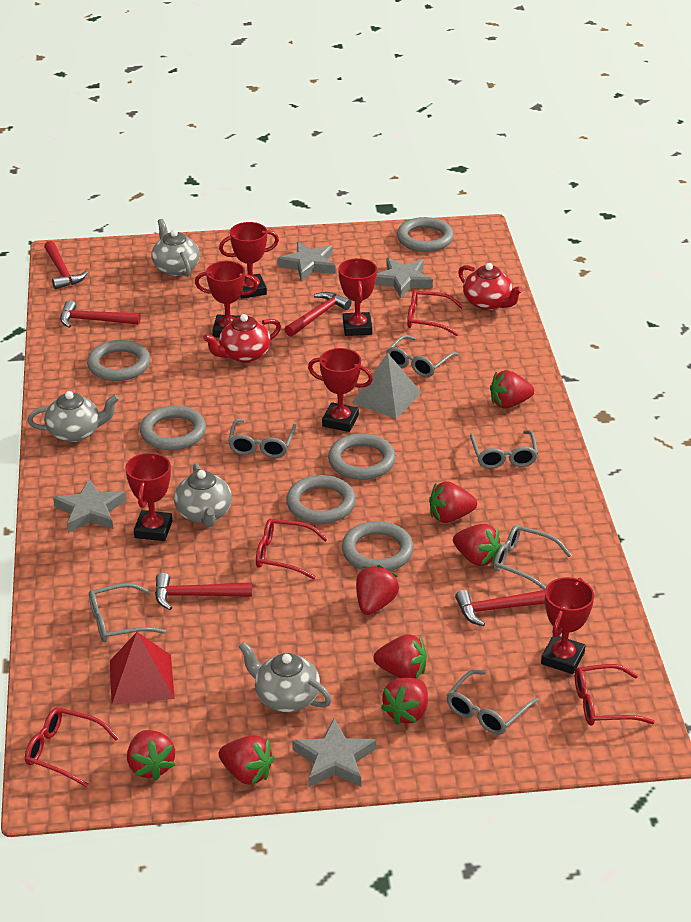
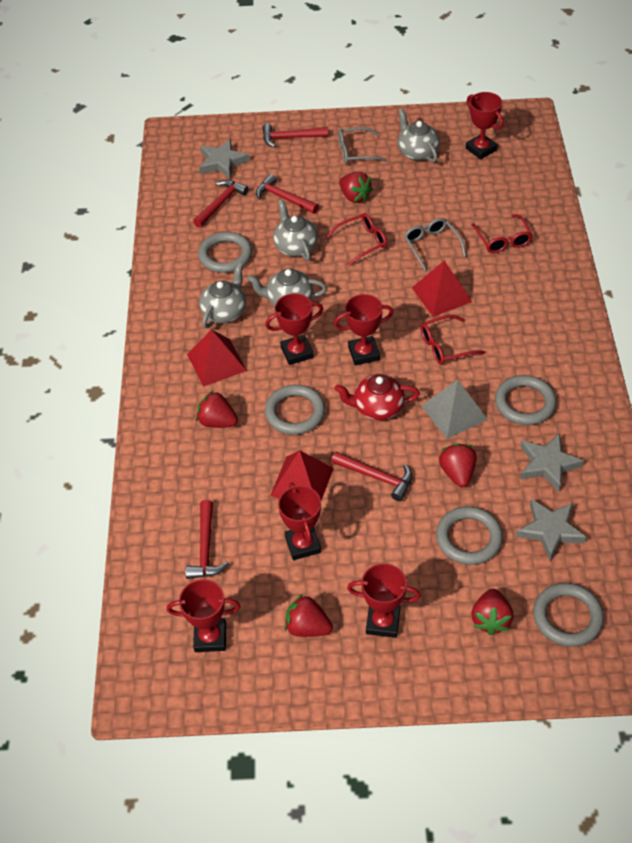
grey glasses: [89,583,165,642] [228,419,296,458] [386,335,459,377] [447,669,539,735] [470,430,538,469] [493,525,571,590] = 6 -> [338,127,387,164] [404,218,466,271] = 2
grey ring: [87,340,150,381] [140,405,206,450] [286,475,356,524] [328,433,396,480] [342,521,414,571] [397,217,454,252] = 6 -> [198,232,252,273] [265,385,325,435] [436,506,503,565] [495,375,556,425] [533,583,604,647] = 5
grey star: [53,479,126,533] [277,242,336,281] [292,719,376,787] [375,258,433,298] = 4 -> [199,139,250,179] [516,499,587,561] [520,433,584,492] = 3
red glasses: [25,708,118,787] [256,518,328,580] [407,289,464,336] [575,664,655,726] = 4 -> [326,213,387,266] [421,315,485,364] [471,214,533,253] = 3
red pyramid: [110,632,175,705] = 1 -> [187,329,247,387] [270,450,334,500] [412,260,472,317] = 3
red strawberry: [127,730,175,781] [218,735,274,785] [356,565,399,615] [374,634,427,679] [381,677,428,725] [429,481,477,523] [453,524,502,566] [490,370,534,409] = 8 -> [196,390,238,428] [285,594,333,637] [339,172,373,203] [439,444,477,487] [472,589,513,635] = 5
red teapot: [203,314,281,363] [458,263,523,310] = 2 -> [334,374,420,420] = 1

